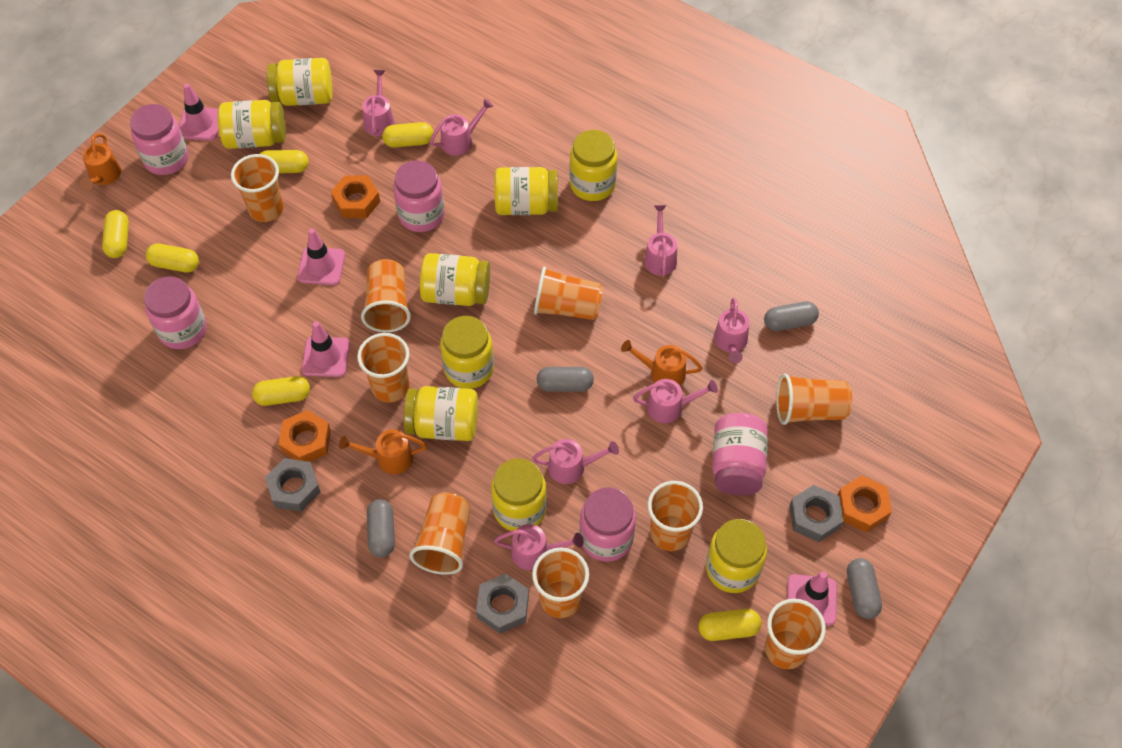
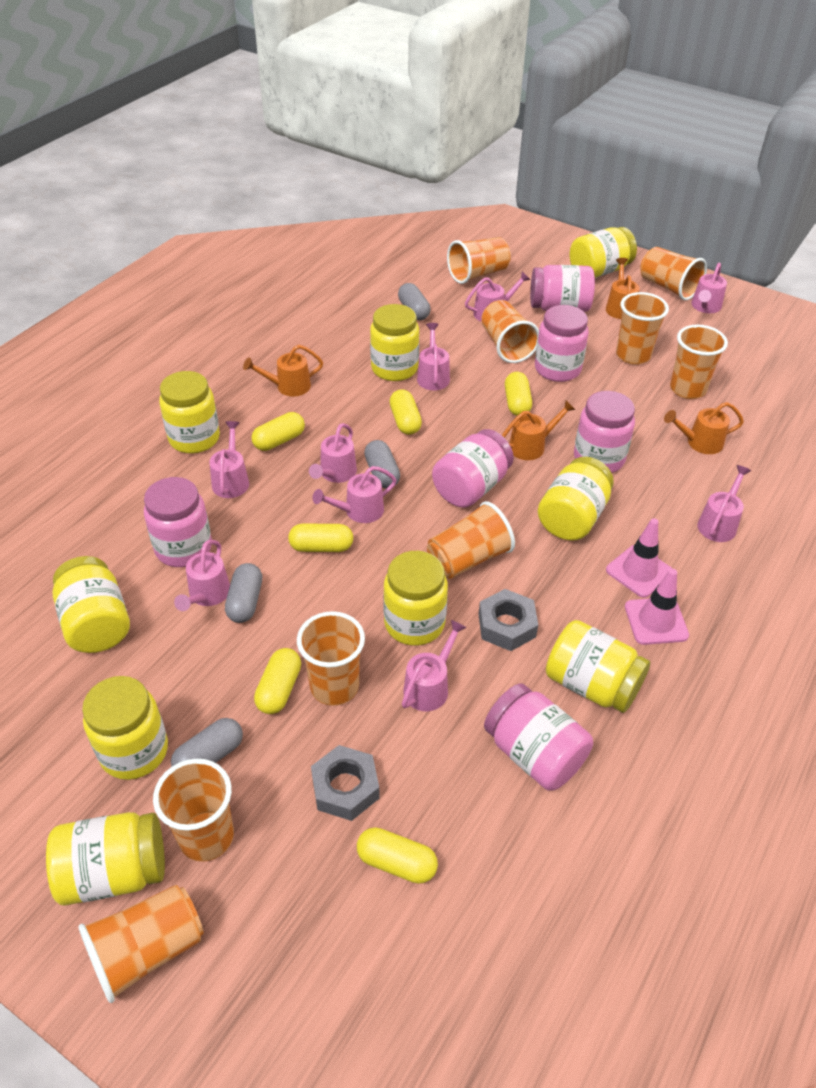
grey nut: [265,458,320,512] [476,573,529,633] [789,485,843,542] = 3 -> [311,745,380,821] [478,589,538,651] = 2
orange nut: [279,410,331,462] [331,175,380,218] [838,475,892,532] = 3 -> none = 0
orange watering can: [80,133,121,190] [339,429,427,474] [621,340,702,385] = 3 -> [243,345,323,396] [502,401,575,460] [606,258,639,319] [664,402,744,454] = 4
pink jar: [130,104,188,175] [144,276,207,349] [393,160,445,232] [579,487,636,562] [712,413,768,496] = 5 -> [144,477,212,567] [432,429,514,508] [484,683,593,791] [530,265,595,312] [535,305,589,382] [574,391,635,473] = 6
pink traffic cone: [179,83,219,141] [297,228,345,285] [302,321,350,377] [787,571,837,626] = 4 -> [606,518,672,598] [625,569,689,645] = 2
pink watering can: [362,70,395,136] [430,99,494,156] [494,524,584,570] [532,439,619,484] [633,379,718,423] [644,205,677,277] [714,298,750,364] = 7 -> [174,540,230,611] [209,421,249,498] [309,423,357,483] [312,466,397,523] [402,620,467,711] [417,323,450,390] [465,272,530,322] [691,263,727,313] [698,465,751,542] = 9

